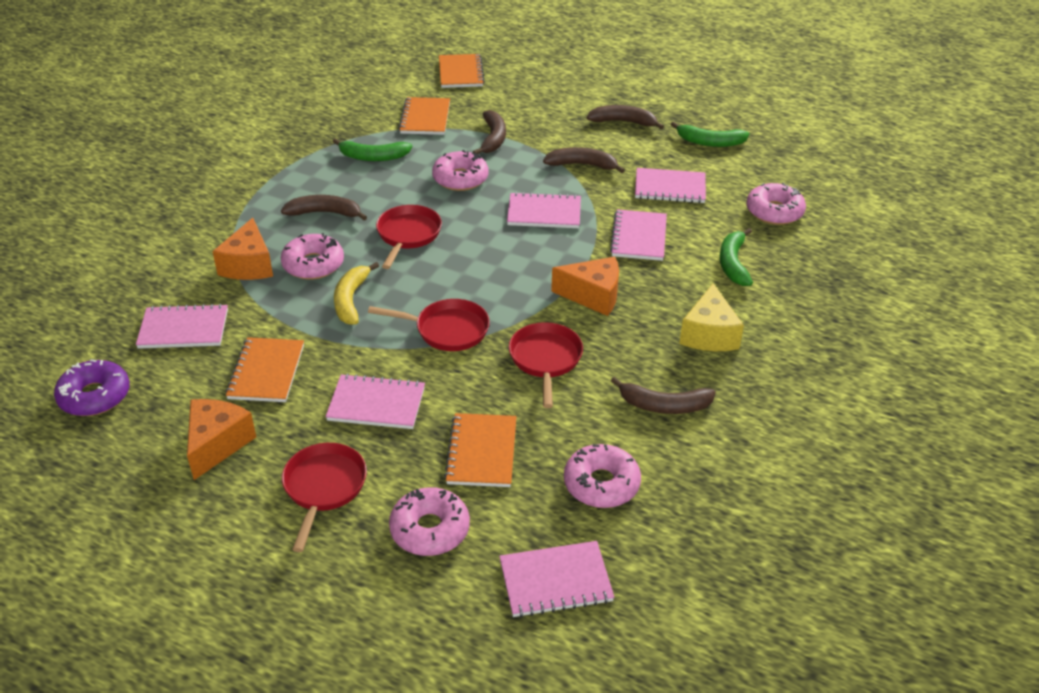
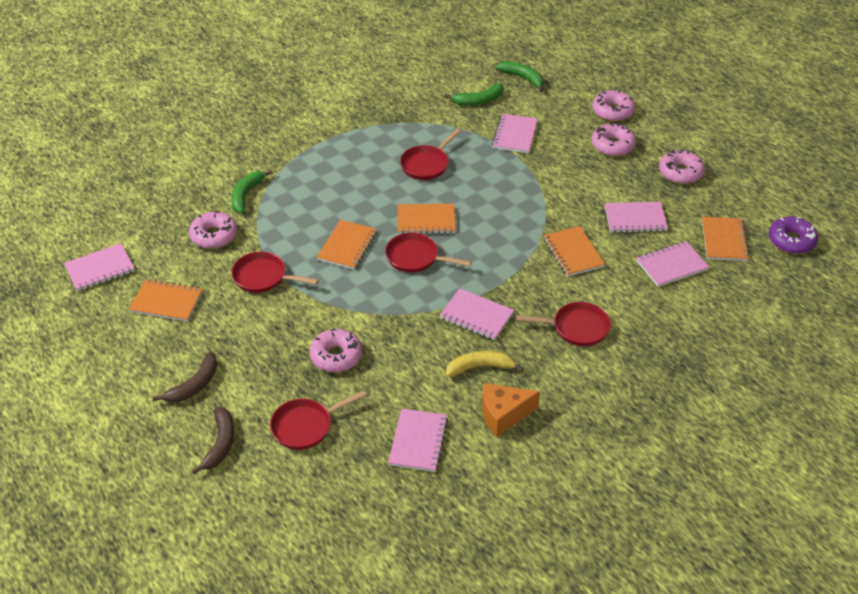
brown banana: [281,195,367,221] [473,110,506,154] [543,147,625,173] [587,105,664,129] [611,377,716,414] = 5 -> [153,352,217,403] [191,407,234,474] = 2
orange cheese: [187,399,256,480] [212,218,273,280] [551,257,619,316] = 3 -> [482,383,540,437] = 1
orange notebook: [225,337,304,402] [398,97,450,135] [439,54,485,88] [444,413,517,487] = 4 -> [129,279,203,322] [317,220,377,270] [398,204,456,234] [543,226,605,277] [702,217,750,261] = 5
red pan: [282,443,367,552] [368,299,490,351] [376,205,442,269] [509,322,583,408] = 4 -> [231,252,319,293] [270,391,366,450] [385,233,472,273] [400,129,461,180] [516,302,611,346] = 5
yellow cheese: [679,283,744,351] = 1 -> none = 0

